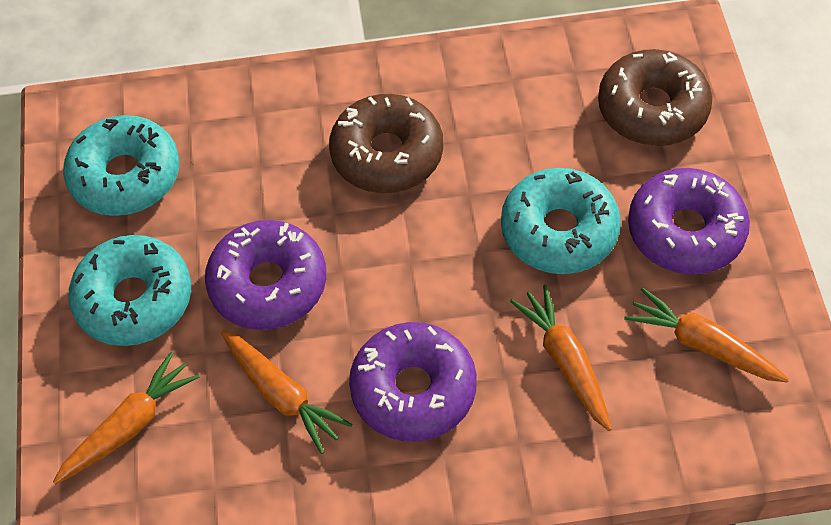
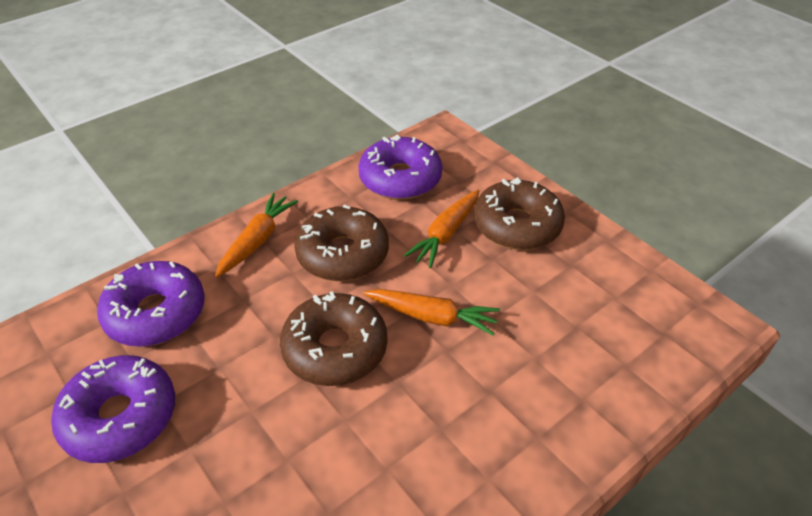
brown donut: [329,94,443,193] [598,49,712,146] = 2 -> [280,291,387,386] [294,204,389,281] [474,177,565,250] = 3
orange carrot: [53,352,199,484] [221,330,352,454] [510,284,611,431] [624,287,789,383] = 4 -> [215,193,298,278] [363,289,500,336] [404,190,479,268] = 3
turquoise donut: [63,115,179,216] [68,235,191,346] [501,168,621,274] = 3 -> none = 0

